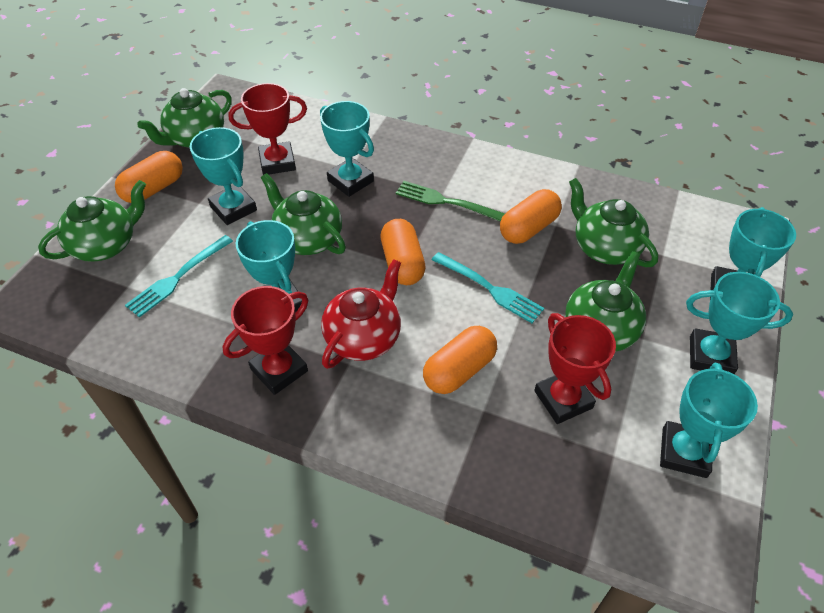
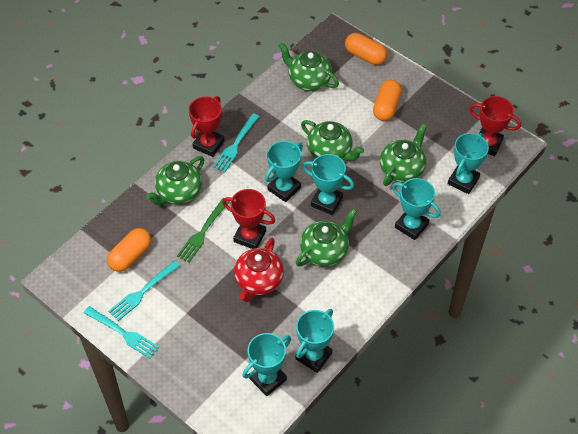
orange capsule: [115,151,183,203] [381,219,426,285] [423,326,497,394] [500,189,562,244] = 4 -> [107,228,151,272] [345,33,387,65] [373,80,402,121] = 3
turquoise fork: [125,235,233,318] [432,252,544,323] = 2 -> [83,306,159,359] [108,261,180,321] [213,113,260,172] = 3

